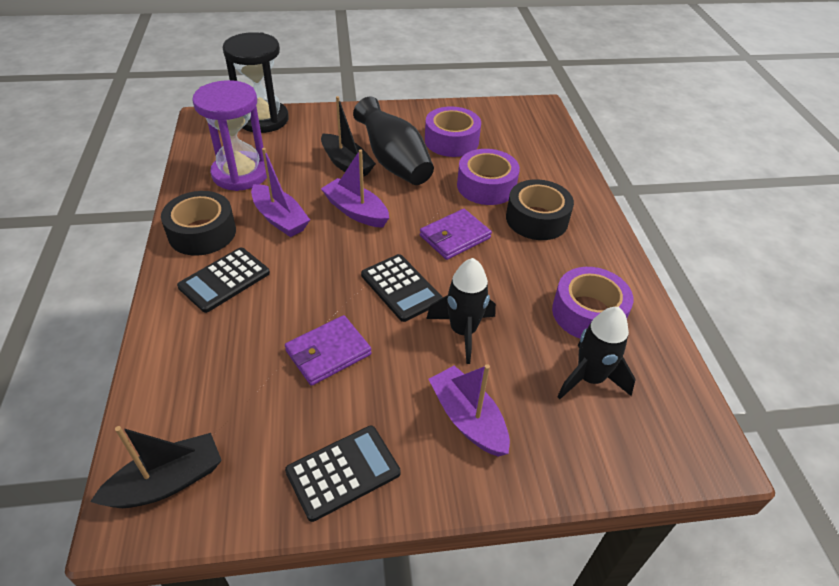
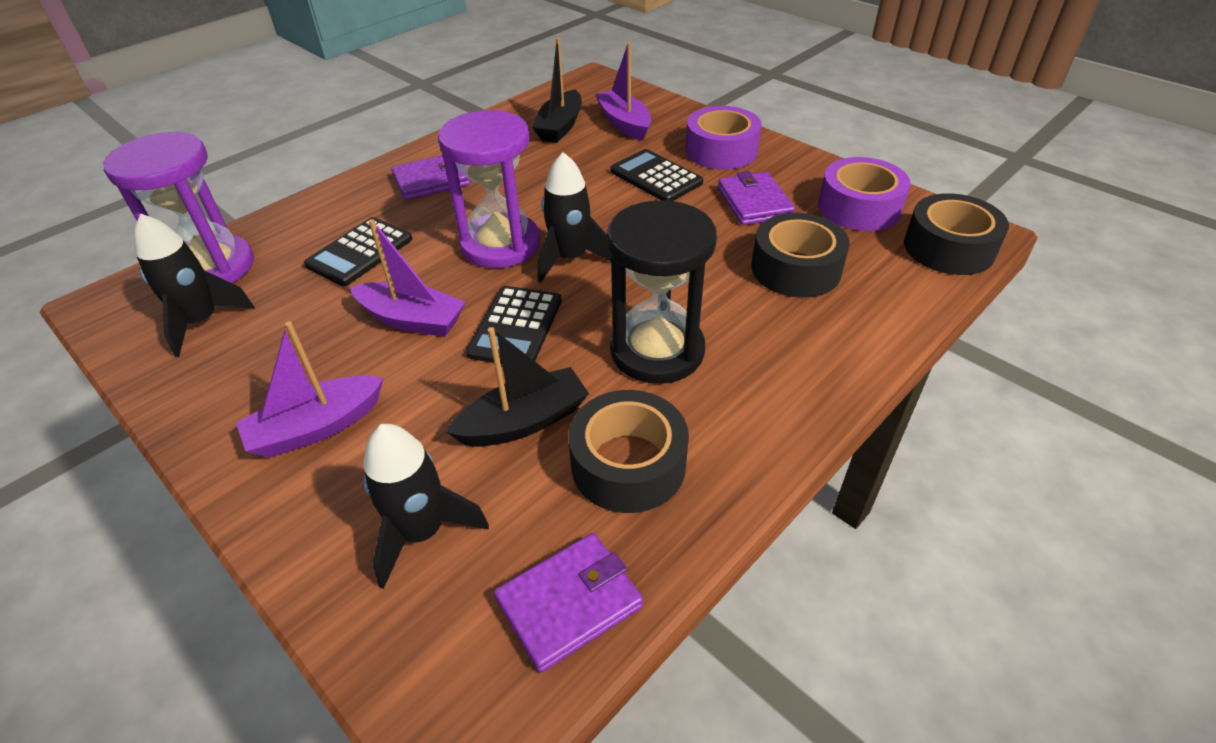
black rocket: [426,258,496,364] [557,307,636,399] = 2 -> [134,214,255,357] [363,424,489,589] [538,152,611,283] = 3
black tape: [161,191,236,256] [506,179,574,240] = 2 -> [568,390,689,513] [751,213,850,298] [904,193,1009,275] = 3
black vase: [353,97,434,185] = 1 -> none = 0
purple hourglass: [192,80,267,191] = 1 -> [103,131,254,284] [438,110,540,268] = 2
purple tape: [425,106,481,157] [457,149,520,205] [552,267,633,338] = 3 -> [685,106,762,170] [818,157,911,231] = 2
purple wallet: [285,315,372,386] [420,209,492,260] = 2 -> [392,155,470,200] [494,533,643,673] [718,171,795,225] = 3

